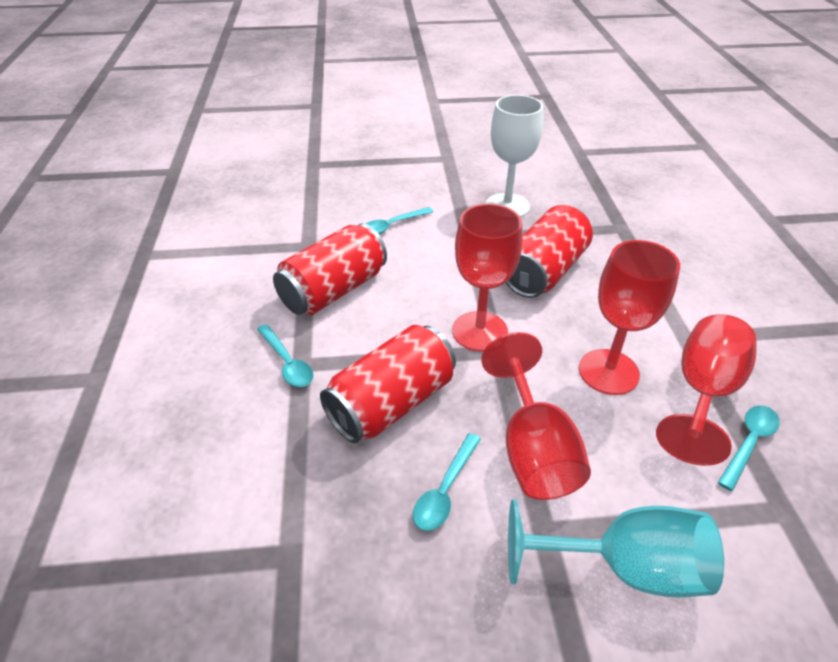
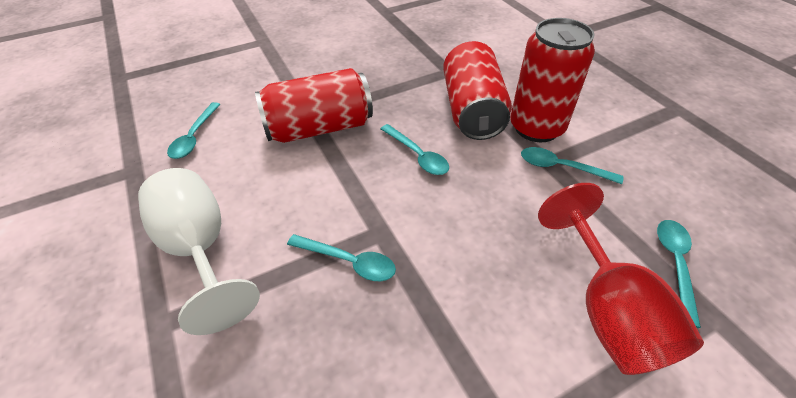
red goblet: [452,203,522,352] [481,332,591,500] [579,240,680,395] [656,314,756,466] = 4 -> [538,183,704,375] = 1
turquoise goblet: [508,499,724,597] = 1 -> none = 0
turquoise spoon: [257,324,314,387] [366,207,433,234] [413,433,481,531] [718,405,780,491] = 4 -> [167,102,221,159] [287,234,396,281] [381,124,449,175] [521,147,623,184] [657,220,701,328] = 5

